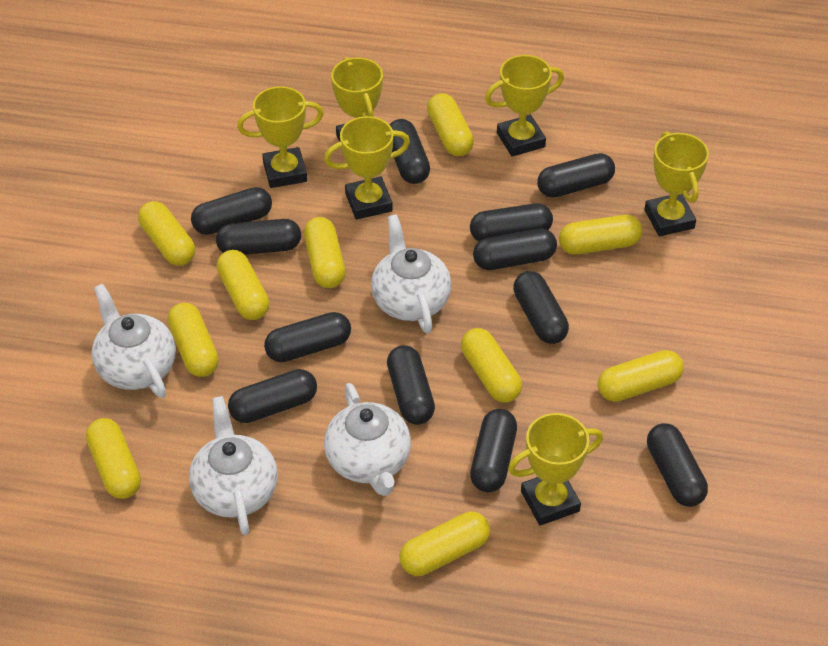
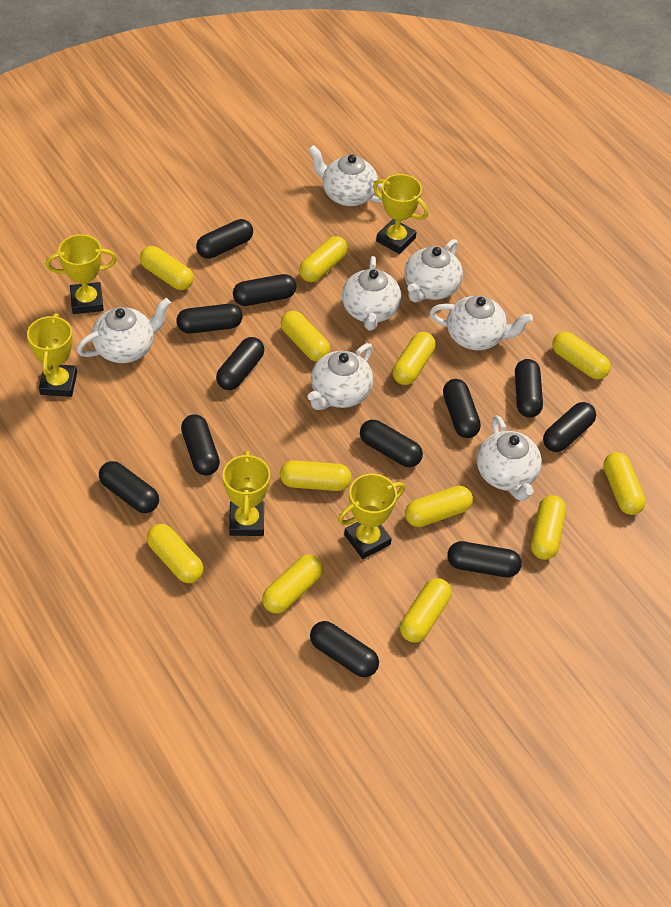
white teapot: [92,284,176,398] [189,396,278,535] [324,383,411,496] [371,214,451,334] = 4 -> [77,298,171,363] [308,145,383,206] [308,343,373,410] [342,256,401,331] [404,239,463,303] [430,295,533,350] [477,415,542,501] = 7
yellow capsule: [86,418,141,499] [138,201,195,266] [167,303,219,377] [216,250,269,320] [304,217,346,288] [399,511,490,576] [427,93,474,156] [461,328,522,403] [559,215,642,255] [598,350,684,402] = 10 -> [140,246,194,290] [147,524,204,583] [262,555,323,614] [280,460,352,491] [281,311,330,362] [299,236,348,282] [393,332,436,385] [400,578,451,643] [405,486,473,527] [531,495,566,560] [552,331,611,379] [603,452,646,515] = 12
yellow trophy: [237,86,324,188] [324,116,410,219] [331,57,383,142] [485,55,564,157] [508,413,603,526] [644,131,709,236] = 6 -> [27,313,77,397] [46,234,117,314] [223,450,270,536] [338,474,405,559] [373,174,429,254] = 5

